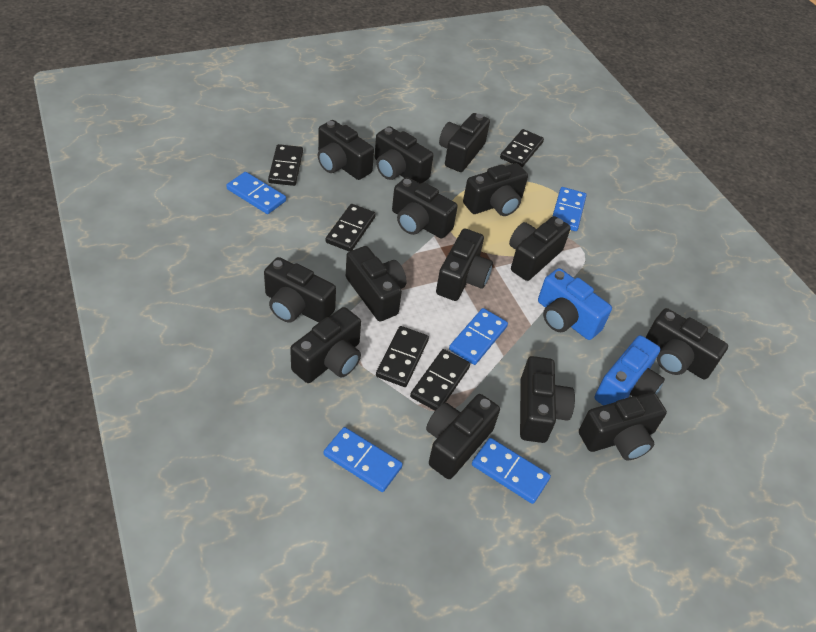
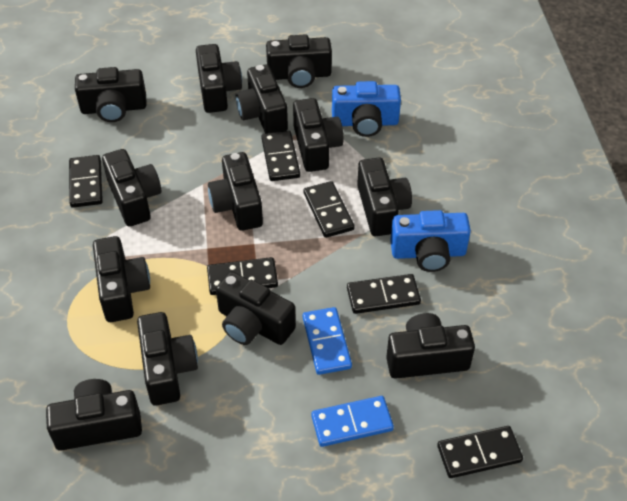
black camera: [264,257,336,323] [290,307,361,383] [318,120,374,180] [346,246,406,321] [374,126,433,184] [392,177,458,239] [426,394,500,479] [436,229,493,301] [439,113,490,172] [463,163,528,216] [509,216,571,281] [520,356,575,443] [579,392,667,461] [645,308,728,380] = 14 -> [46,379,142,451] [75,67,147,122] [93,236,150,322] [102,149,161,227] [137,312,198,406] [196,44,242,113] [208,152,263,231] [216,271,296,345] [236,65,288,133] [266,35,332,88] [293,98,344,172] [357,158,412,236] [386,313,475,379] = 13
black domino: [268,144,303,186] [325,204,376,251] [376,326,429,387] [410,349,470,410] [500,129,544,167] = 5 -> [69,155,103,208] [207,257,278,295] [261,131,300,181] [304,181,355,238] [347,274,421,314] [437,426,523,478] = 6
blue domino: [226,172,286,214] [324,427,403,492] [449,308,508,365] [472,438,551,504] [552,187,587,231] = 5 -> [303,307,352,375] [311,396,394,447] = 2

